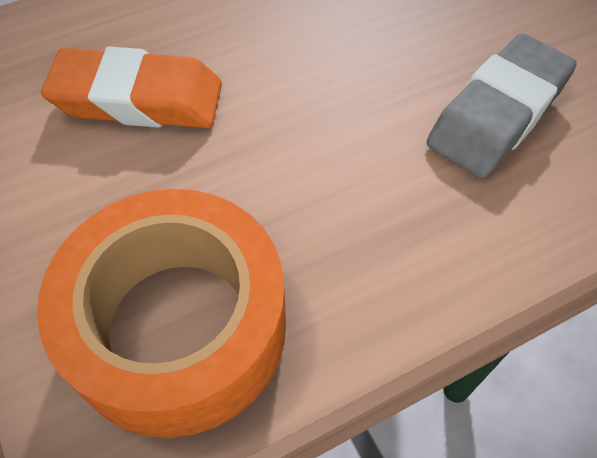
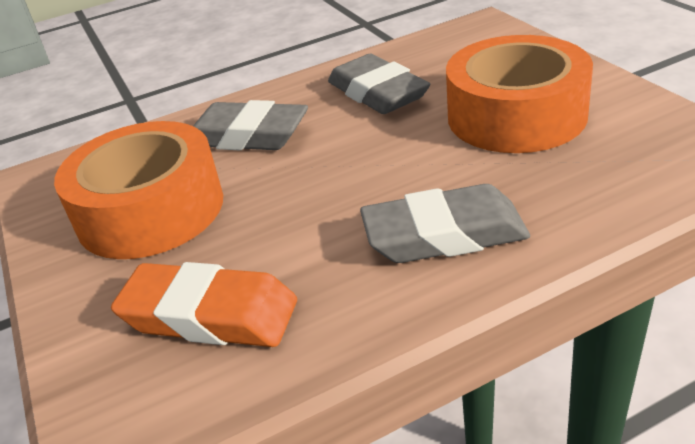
grey eraser: [427,34,577,178] = 1 -> [193,100,308,150] [328,53,430,114] [360,184,530,263] = 3
orange tape: [37,189,286,438] = 1 -> [54,121,223,259] [446,35,593,153] = 2

